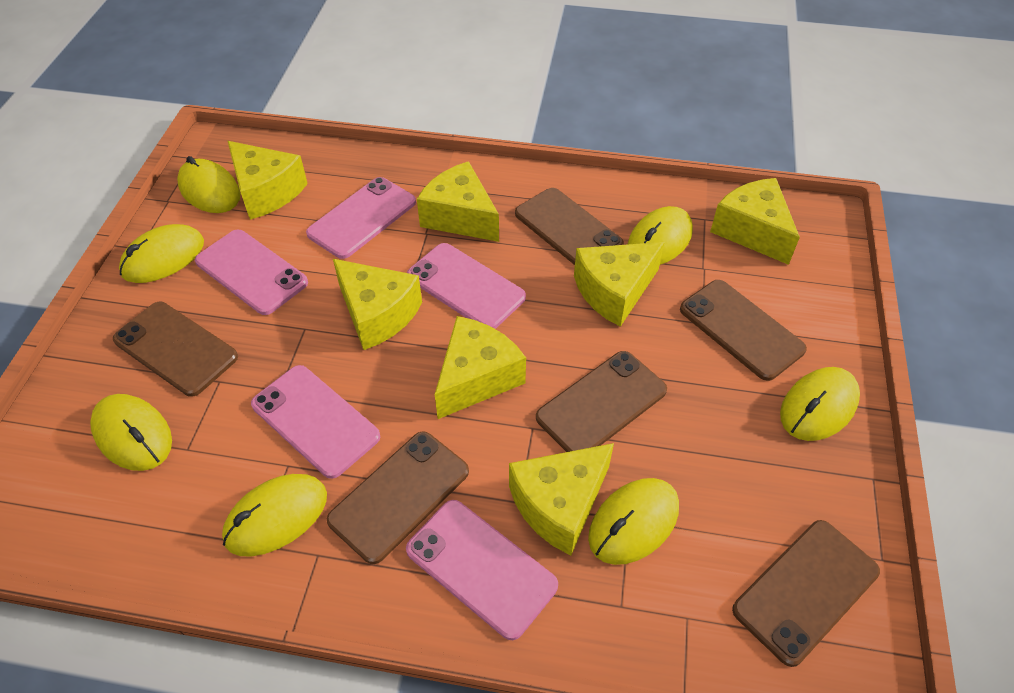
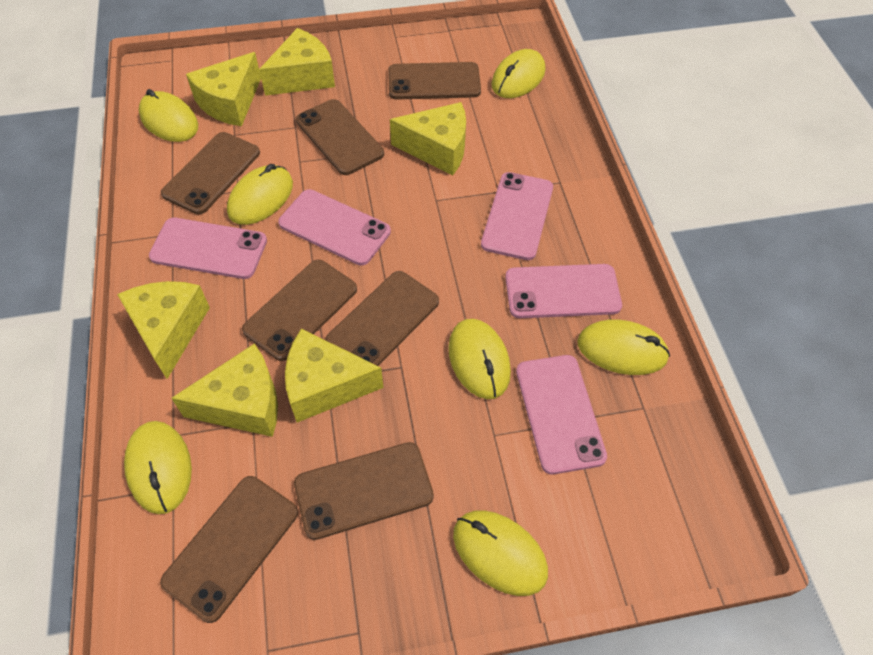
brown phone: [113,302,238,397] [327,431,469,564] [515,188,624,265] [536,351,667,452] [680,280,807,381] [732,520,880,667] = 6 -> [160,476,298,623] [161,132,260,214] [242,260,357,361] [294,442,434,540] [296,99,384,175] [325,271,439,366] [388,62,481,100] = 7
yellow cheese: [228,141,308,220] [333,259,422,350] [417,161,499,242] [435,316,526,419] [509,443,614,555] [574,242,665,327] [710,178,800,265] = 7 -> [117,281,210,379] [171,343,278,437] [186,52,261,126] [259,28,335,96] [285,329,384,422] [390,102,466,175] = 6

